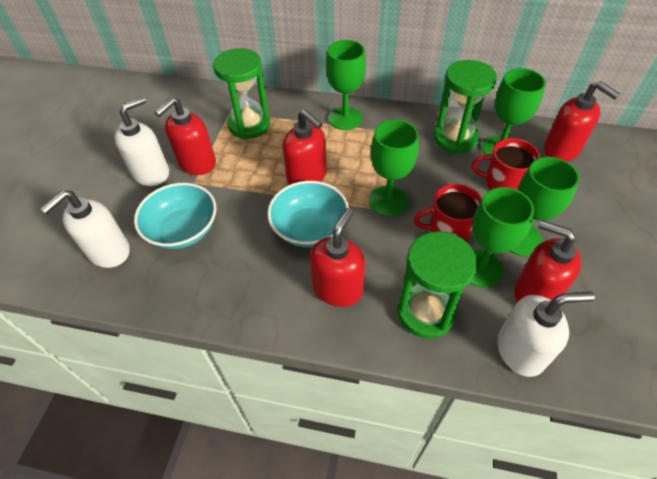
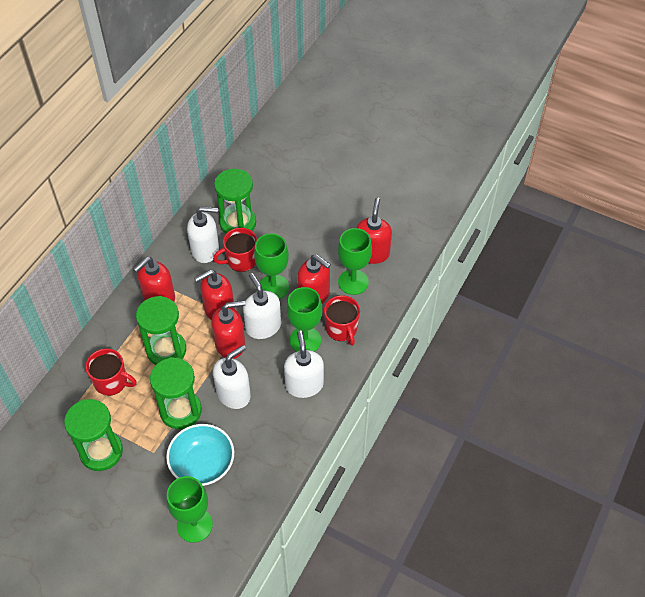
green goblet: [326,40,366,130] [369,120,419,216] [470,187,534,288] [482,68,546,154] [510,157,580,256] = 5 -> [167,476,213,543] [254,233,289,299] [287,287,322,352] [338,228,372,295] = 4
green hourglass: [213,48,270,139] [397,231,477,338] [434,60,497,154] = 3 -> [64,399,123,471] [136,296,186,365] [150,357,202,429] [214,169,256,234] = 4
red mug: [414,184,482,241] [472,138,540,190] = 2 -> [85,349,137,396] [213,228,257,272] [324,295,360,346] = 3
turquoise bowl: [134,183,216,249] [267,181,349,247] = 2 -> [166,424,234,486] = 1
white soap dispenser: [40,190,130,268] [114,96,169,186] [497,292,595,377] = 3 -> [187,206,219,263] [213,345,251,409] [243,273,281,339] [284,330,324,398] = 4

